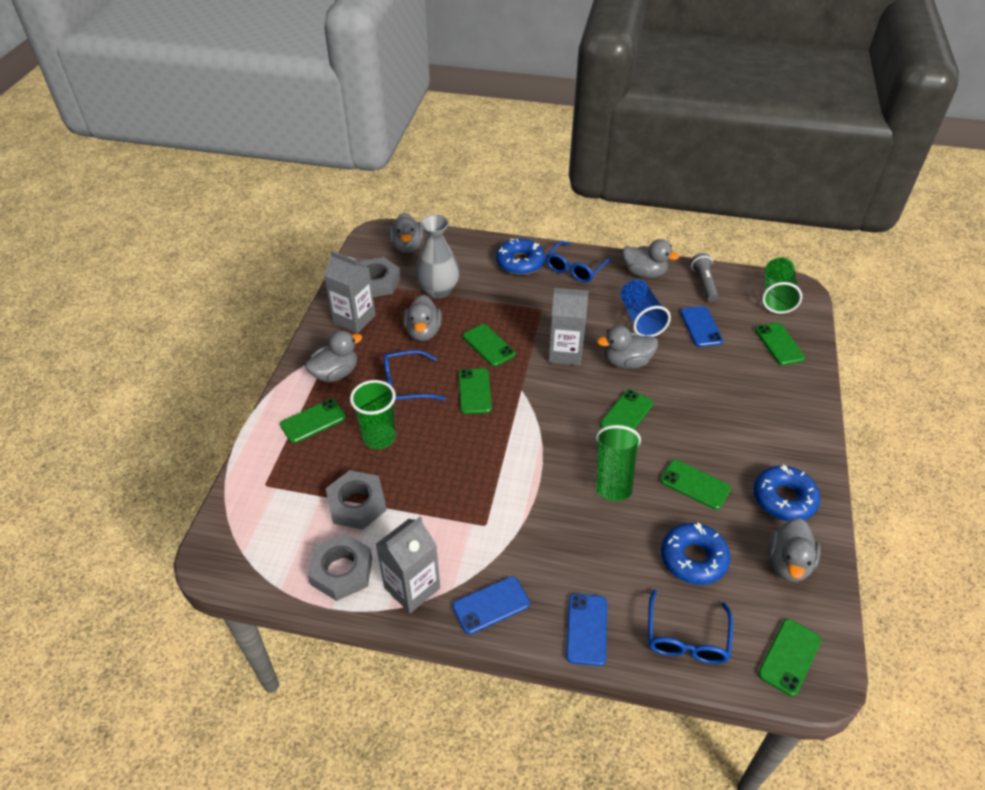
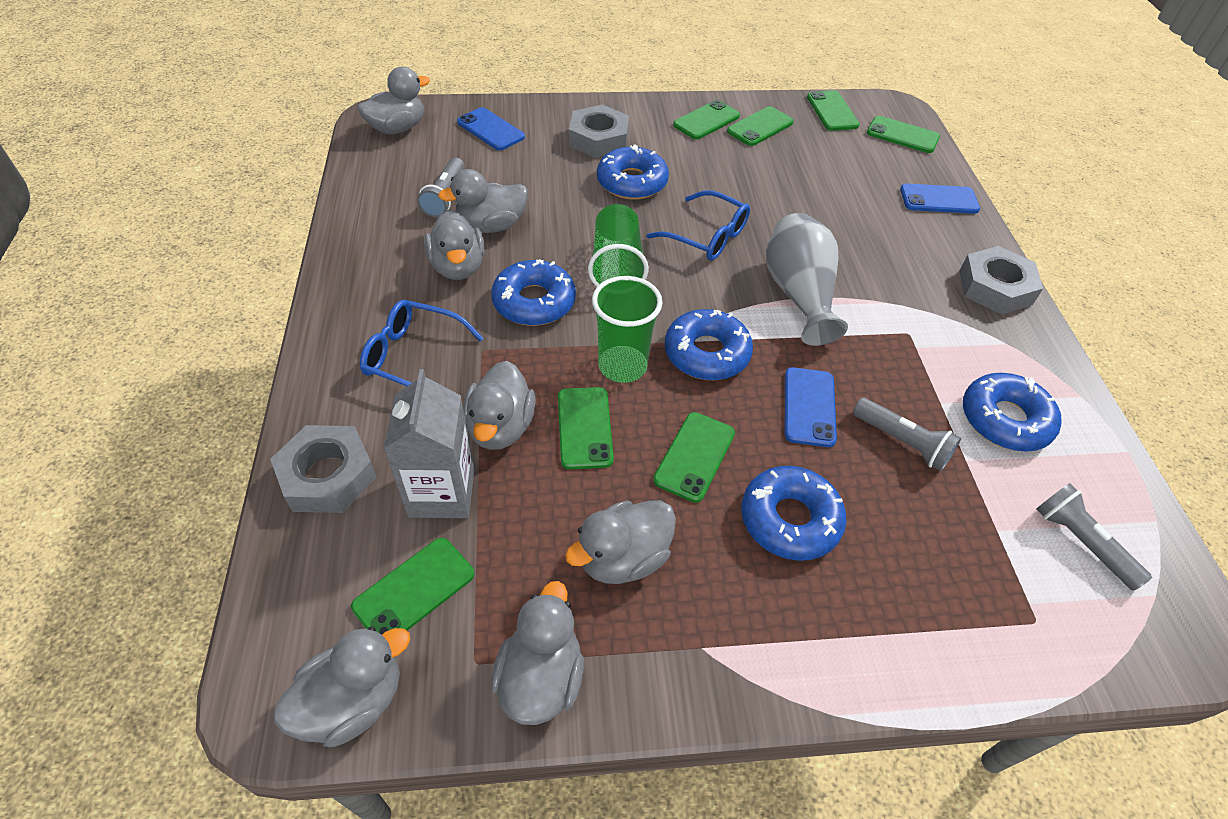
blue cup: [620,280,671,336] = 1 -> none = 0
blue donut: [496,239,545,275] [661,523,731,585] [753,465,820,521] = 3 -> [491,259,576,326] [597,144,669,199] [665,309,753,380] [741,466,847,561] [963,373,1062,452] = 5
blue glasses: [383,350,446,400] [546,241,612,283] [648,590,733,664] = 3 -> [360,300,483,386] [647,190,750,261] = 2
green cup: [350,380,396,449] [596,425,641,501] [762,257,802,314] = 3 -> [588,204,649,287] [592,276,662,383] = 2
grey carton: [324,251,376,333] [375,517,440,613] [549,288,589,365] = 3 -> [383,369,475,518] = 1
grey duck: [305,330,362,383] [389,213,424,253] [403,295,442,341] [597,325,658,369] [622,239,679,278] [768,518,820,582] = 6 -> [274,627,410,747] [358,67,430,134] [424,209,485,280] [438,169,528,233] [463,361,536,450] [491,581,584,725] [565,500,676,584] = 7
grey flashlight: [691,253,718,302] = 1 -> [417,158,465,218] [853,398,961,471] [1036,483,1152,591] = 3

